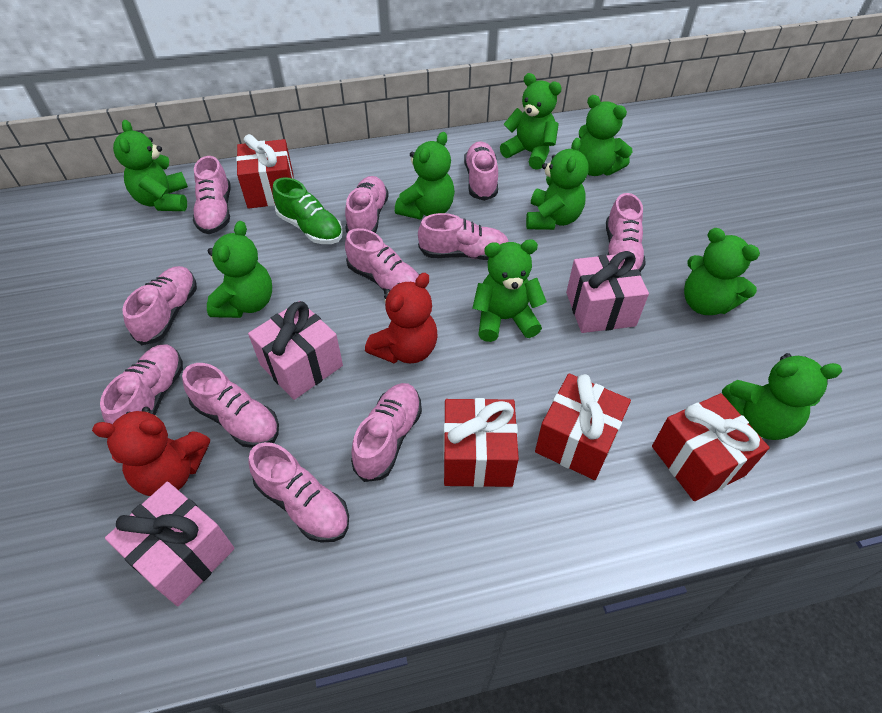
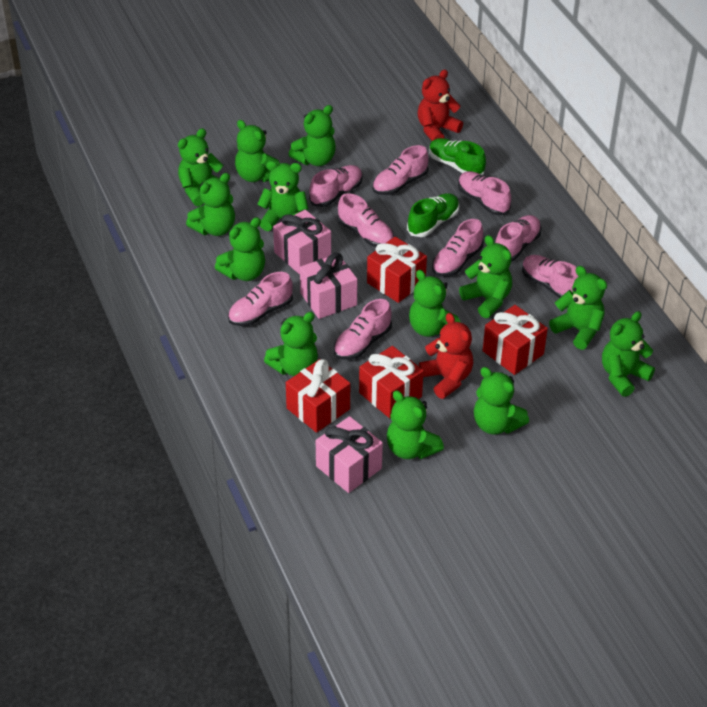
green shoe: [272,177,343,244] = 1 -> [407,193,459,237] [429,138,486,175] = 2
green teddy bear: [113,120,188,211] [207,221,272,318] [395,132,455,219] [472,239,547,342] [500,73,562,170] [526,138,589,230] [579,95,632,176] [684,228,760,315] [722,353,842,440] = 9 -> [178,128,228,206] [186,173,235,236] [215,217,265,281] [235,120,280,182] [257,161,309,231] [264,312,318,376] [288,105,336,166] [387,390,444,459] [409,270,460,337] [459,235,512,318] [474,367,529,434] [549,266,607,350] [602,311,655,397] = 13
pink shoe: [100,344,183,424] [122,266,197,345] [182,363,279,448] [193,156,230,234] [248,442,349,543] [345,176,389,233] [345,228,420,291] [351,383,422,482] [418,213,508,260] [464,142,498,201] [606,193,646,272] = 11 -> [228,272,293,326] [309,165,362,207] [334,299,392,360] [338,193,394,247] [372,145,429,195] [432,219,483,277] [458,171,511,215] [495,215,541,262] [522,255,579,298] = 9

